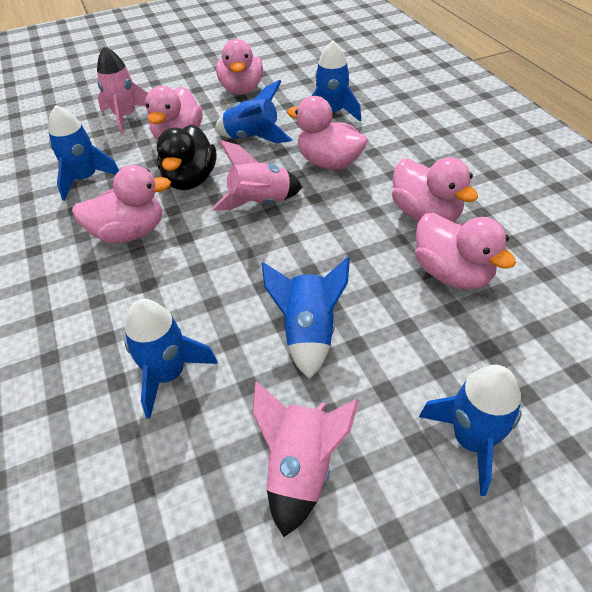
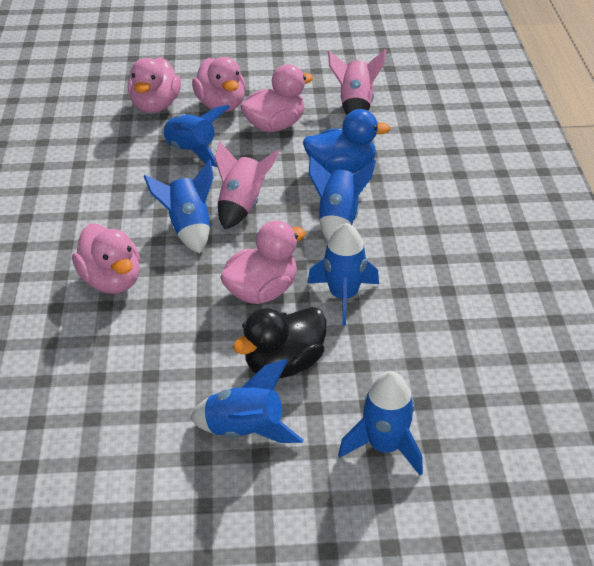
blue duck: none = 0 -> [303,109,391,174] = 1
pink duck: [72,165,171,243] [145,86,203,140] [216,39,263,95] [287,96,368,170] [392,157,478,222] [415,213,516,289] = 6 -> [72,224,140,294] [128,57,181,113] [192,57,246,112] [220,221,306,304] [240,64,314,132] = 5
pink rocket: [97,46,148,134] [211,140,302,210] [252,381,359,537] = 3 -> [215,141,279,229] [328,49,386,115] = 2

